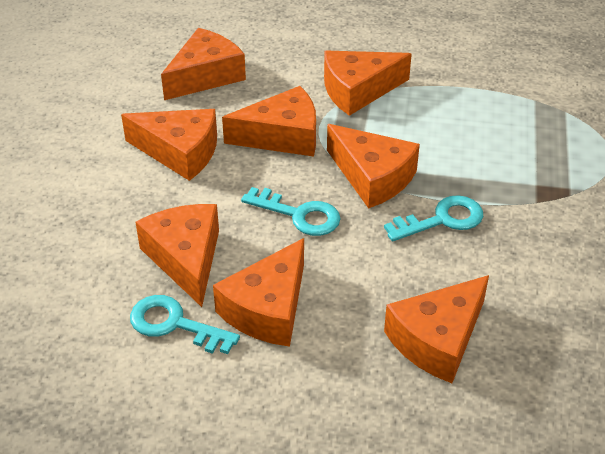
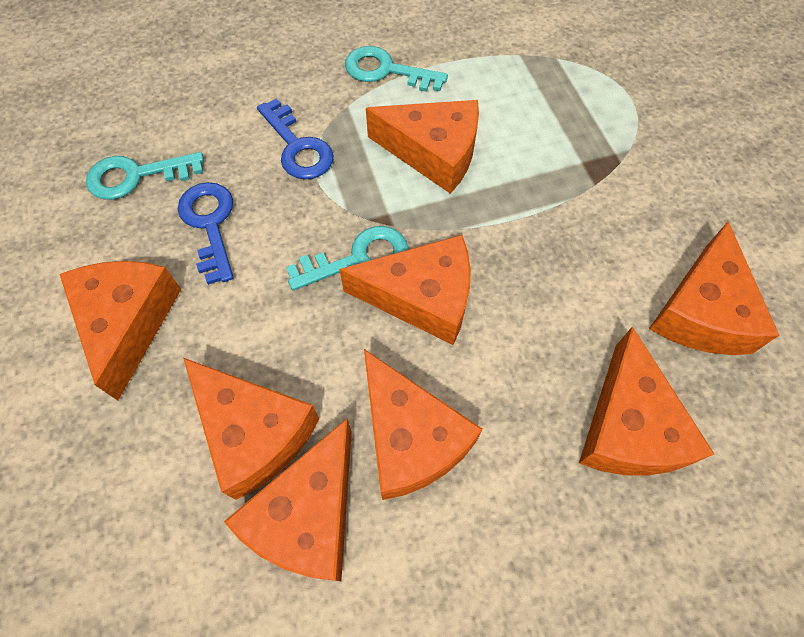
blue key: none = 0 -> [178,182,233,285] [257,98,334,180] = 2

